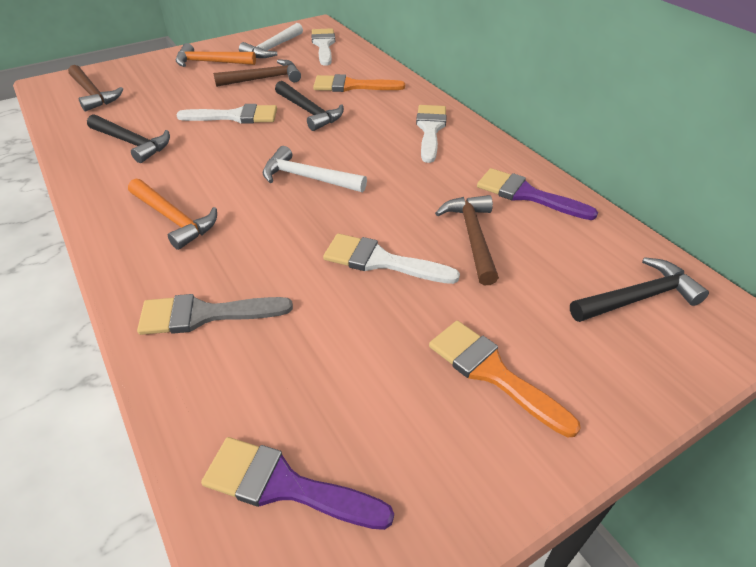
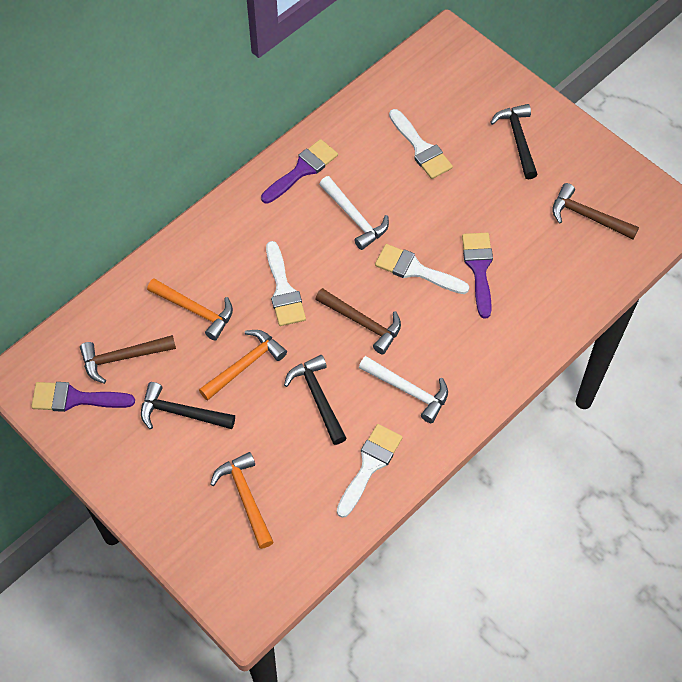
grey brush: [137,294,293,335] = 1 -> none = 0
orange brush: [313,74,405,92] [429,321,581,437] = 2 -> none = 0
orange hammer: [128,179,217,250] [176,43,256,67] = 2 -> [147,278,233,340] [199,330,287,401] [210,452,273,549] = 3
purple brush: [201,437,394,530] [477,168,598,220] = 2 -> [31,382,135,412] [261,139,338,204] [462,233,493,319] = 3

